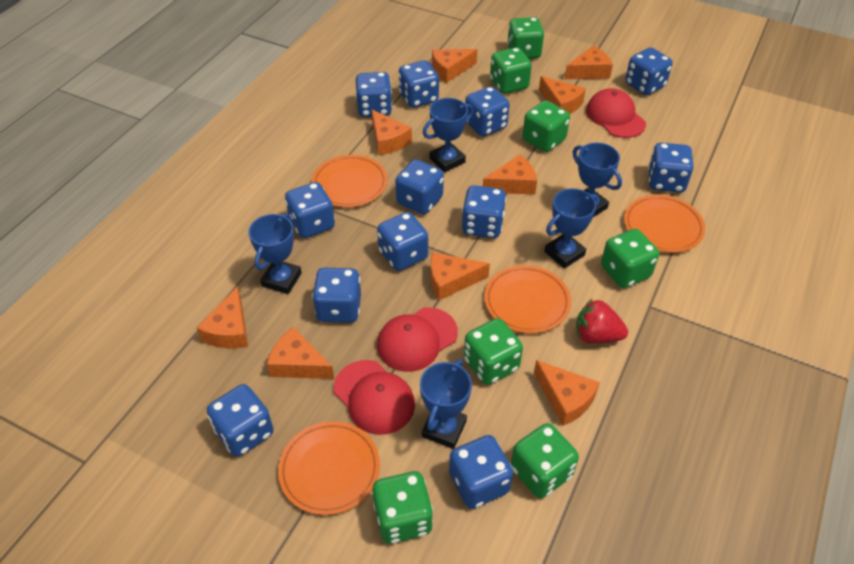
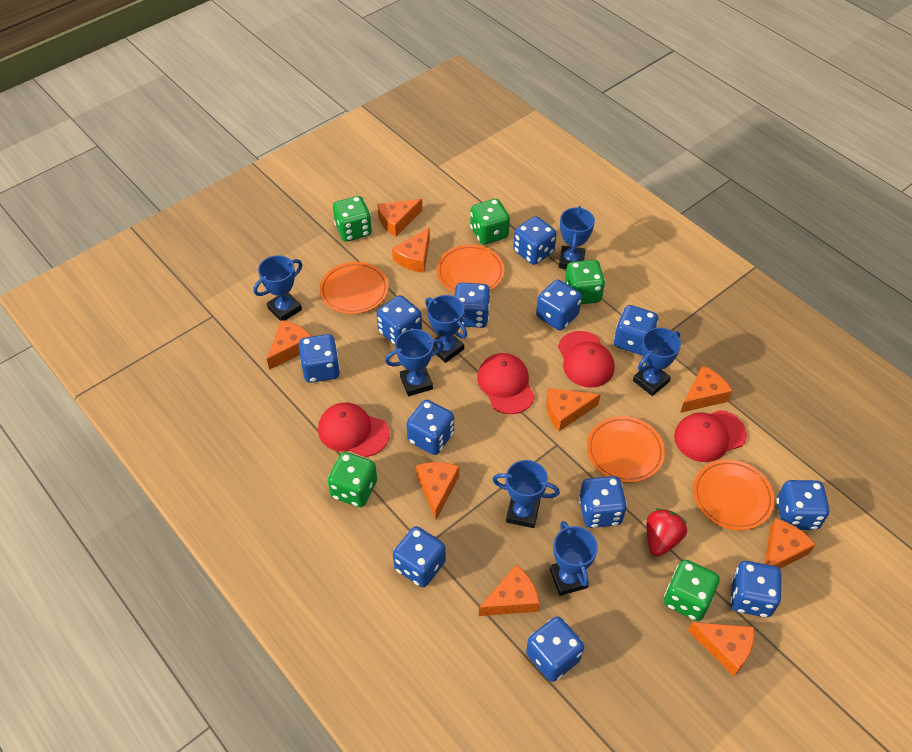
blue trophy: [248,213,302,294] [420,359,472,449] [423,98,474,173] [544,188,598,269] [573,143,622,217] = 5 -> [253,255,302,321] [385,329,444,396] [425,295,467,363] [492,460,560,528] [550,521,598,596] [559,206,595,269] [633,328,681,396] = 7
green dice: [372,471,433,544] [464,318,523,385] [490,47,532,94] [507,17,544,59] [511,423,579,498] [523,100,570,152] [601,229,659,288] = 7 -> [328,452,377,507] [333,196,372,242] [470,199,510,245] [565,260,605,304] [664,560,720,621] = 5
red cap: [334,360,415,435] [377,307,458,372] [586,88,646,138] = 3 -> [318,403,390,457] [477,353,535,414] [558,331,614,388] [674,410,747,462] = 4

